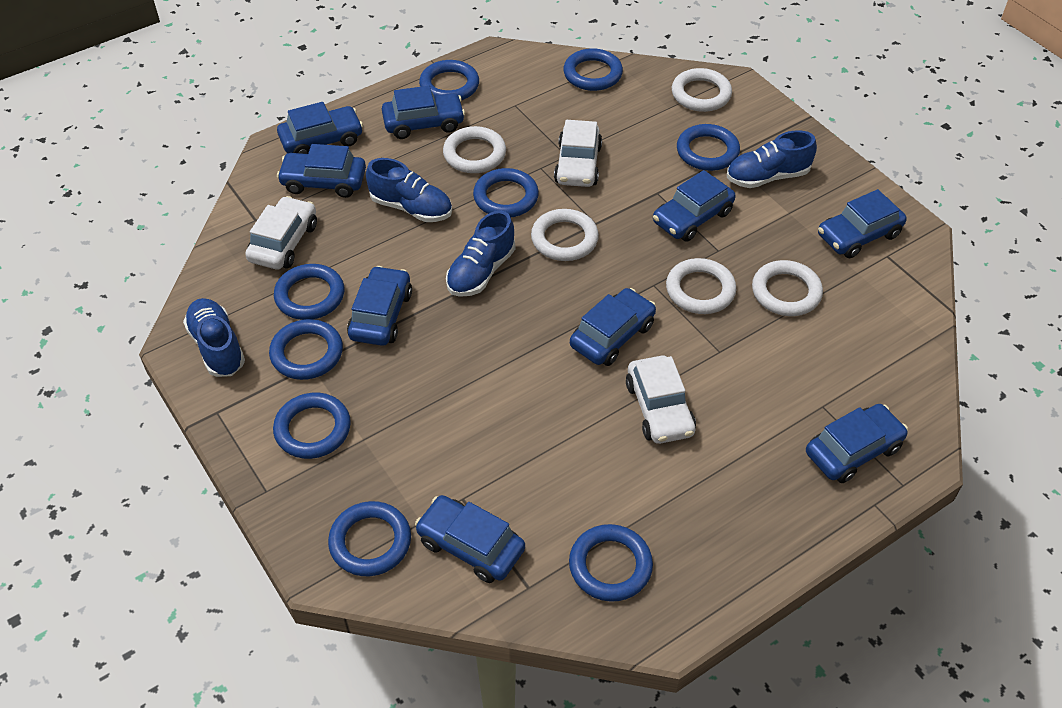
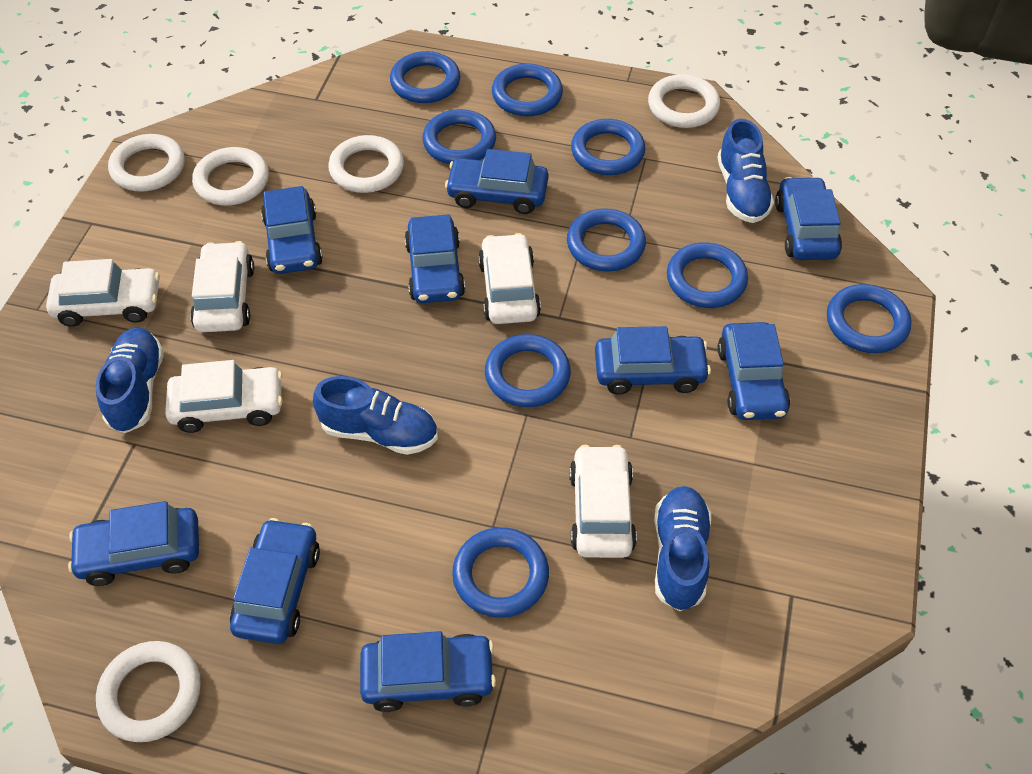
white car: [245,196,317,270] [554,120,602,187] [626,356,696,444] = 3 -> [46,259,160,327] [165,360,283,433] [190,241,254,332] [478,233,541,324] [569,445,637,558] = 5

